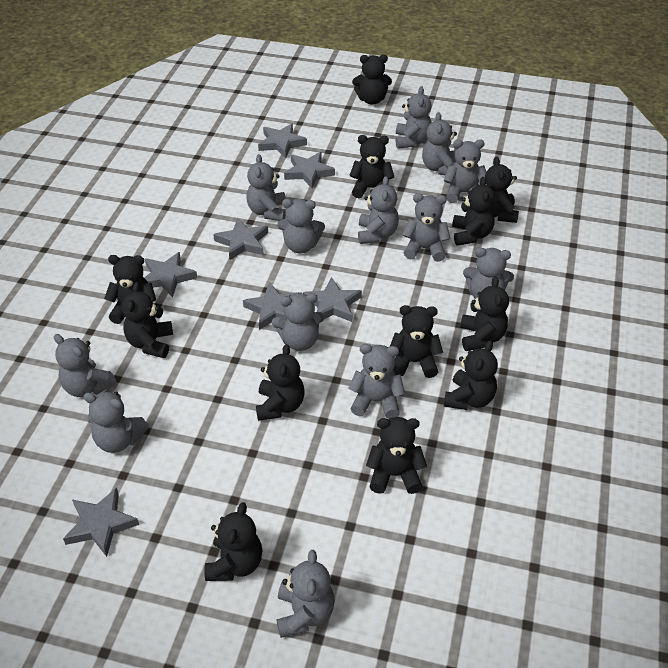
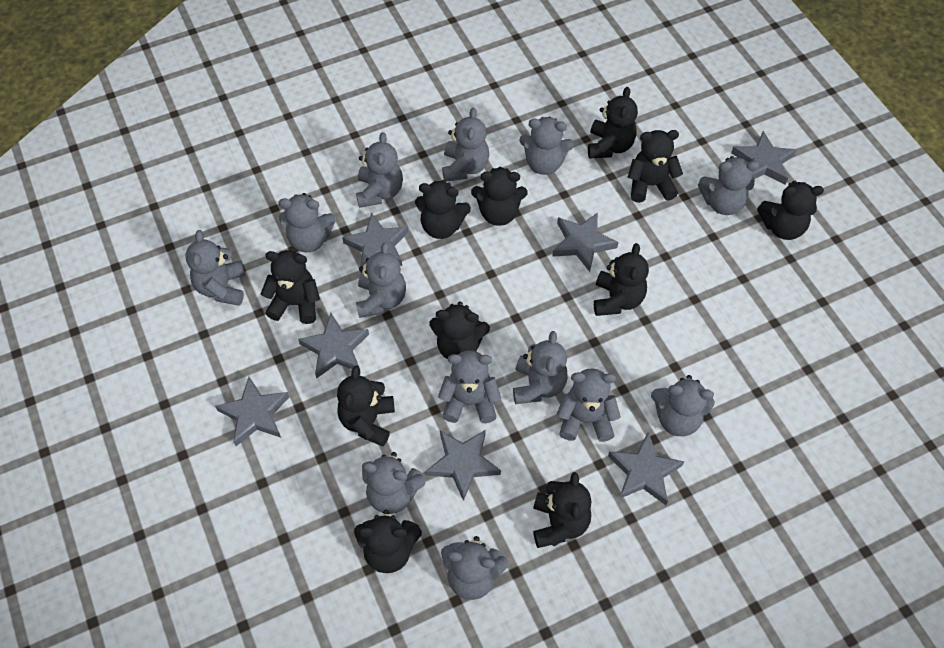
black teddy bear: [104,255,156,324] [122,282,173,358] [205,502,262,581] [256,344,305,421] [349,135,394,198] [352,54,392,104] [366,417,427,494] [390,305,443,378] [444,341,498,410] [452,177,495,246] [460,277,509,351] [485,156,519,223] = 12 -> [261,250,320,324] [337,366,395,447] [354,510,422,573] [415,180,471,239] [429,301,490,359] [471,167,527,226] [533,472,591,548] [588,87,638,159] [594,243,649,316] [627,130,683,203] [757,181,824,240] = 11

